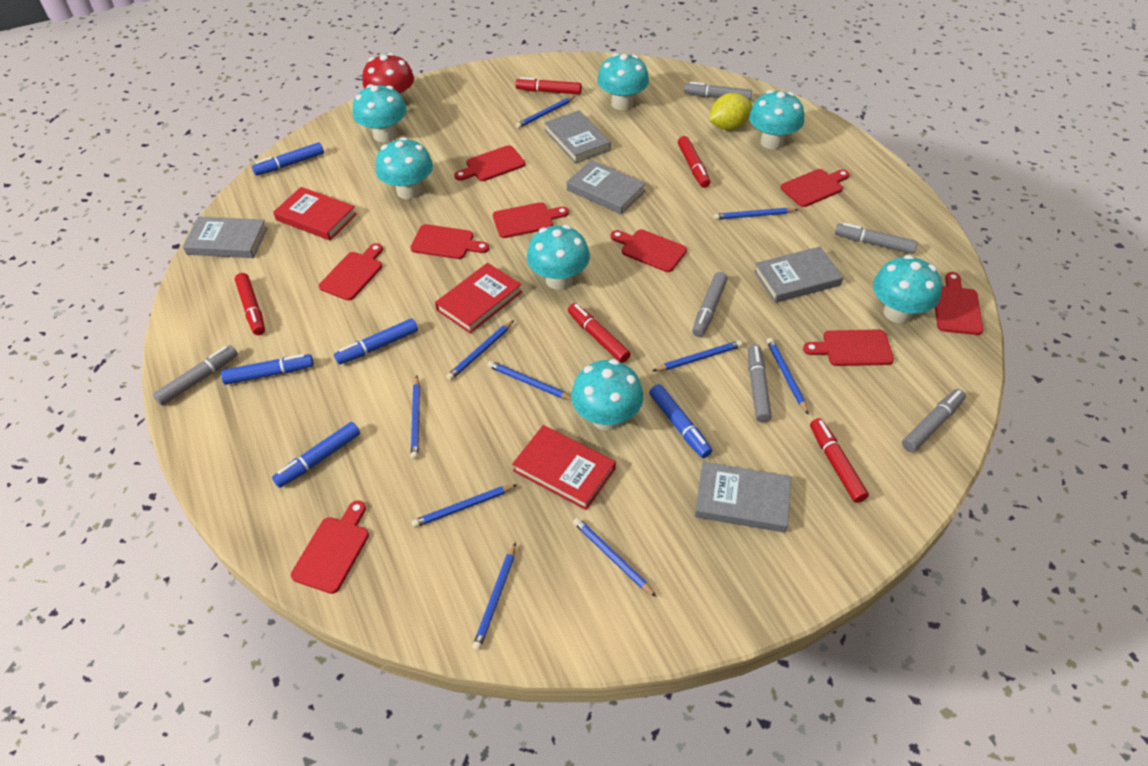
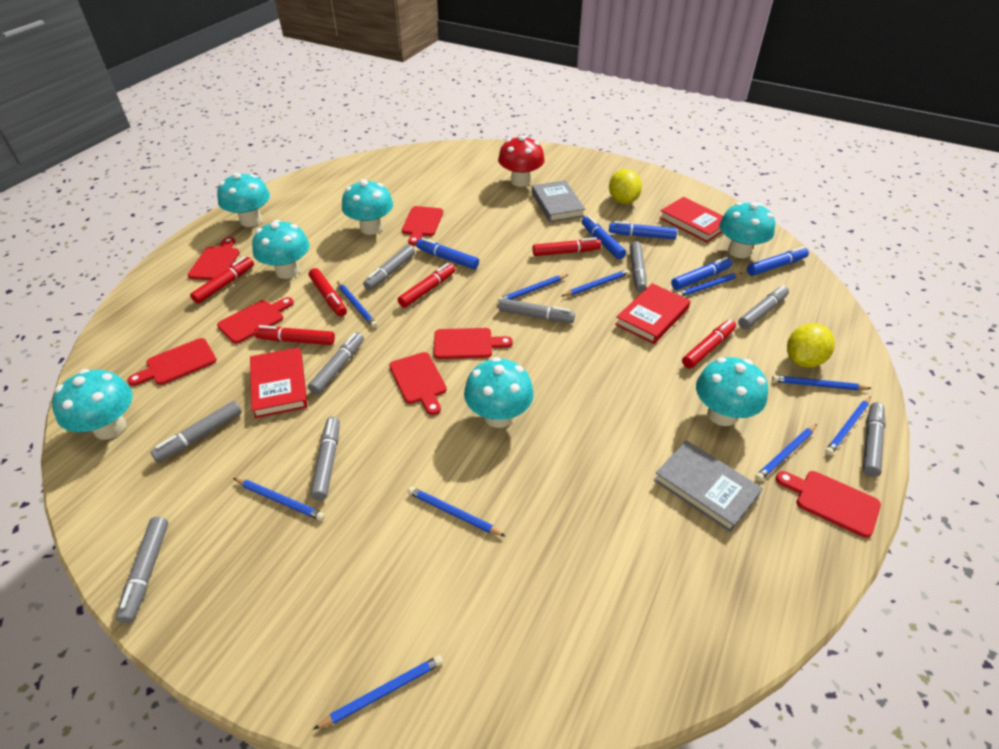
grey book: [182,217,268,258] [544,110,611,163] [567,160,646,215] [695,462,791,533] [754,247,843,303] = 5 -> [532,180,585,222] [654,440,763,532] = 2
grey marker: [153,345,238,406] [684,82,752,100] [692,272,728,337] [748,345,772,423] [835,223,918,254] [902,389,966,452] = 6 -> [116,517,168,623] [150,401,242,462] [308,332,364,394] [310,417,340,500] [363,245,415,290] [499,298,575,323] [630,241,647,292] [738,285,789,329] [863,402,886,477] = 9
red cutting board: [291,500,369,594] [319,243,383,301] [410,224,489,259] [454,145,525,181] [493,202,569,238] [611,229,687,272] [781,169,850,207] [803,329,894,366] [935,272,983,335] = 9 -> [128,338,217,386] [187,237,240,280] [217,297,294,344] [389,352,447,415] [402,206,443,245] [434,328,513,359] [776,471,881,538] = 7
red marker: [235,273,265,335] [516,77,582,94] [568,303,631,363] [678,136,710,188] [810,418,869,503] = 5 -> [190,257,254,304] [254,325,335,345] [309,268,347,317] [398,263,456,308] [533,237,601,256] [682,320,736,369] = 6
yellow lemon: [709,93,752,130] = 1 -> [609,169,642,204] [787,323,835,368] = 2

